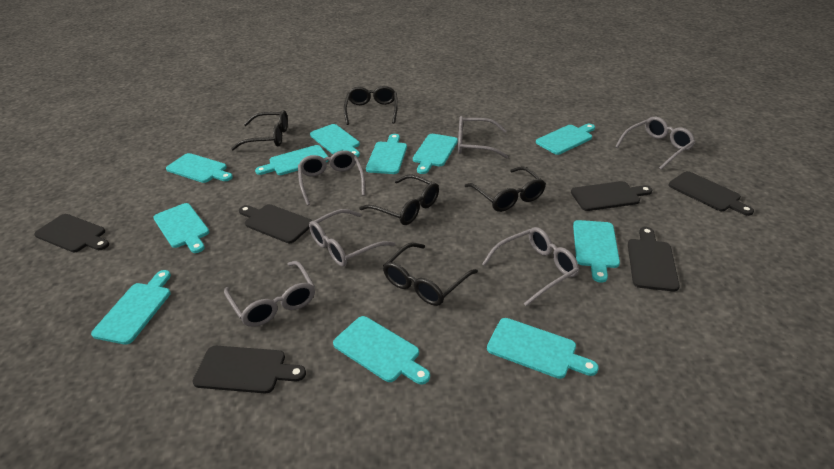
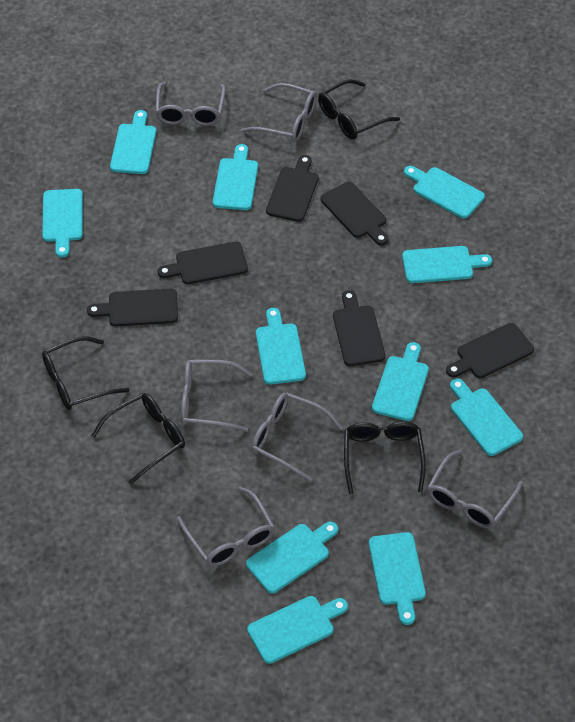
black glasses: [231,110,288,150] [344,86,398,125] [359,175,439,225] [383,243,478,306] [465,166,546,212] = 5 -> [42,336,129,410] [91,393,185,484] [318,79,400,139] [344,421,426,494] = 4

